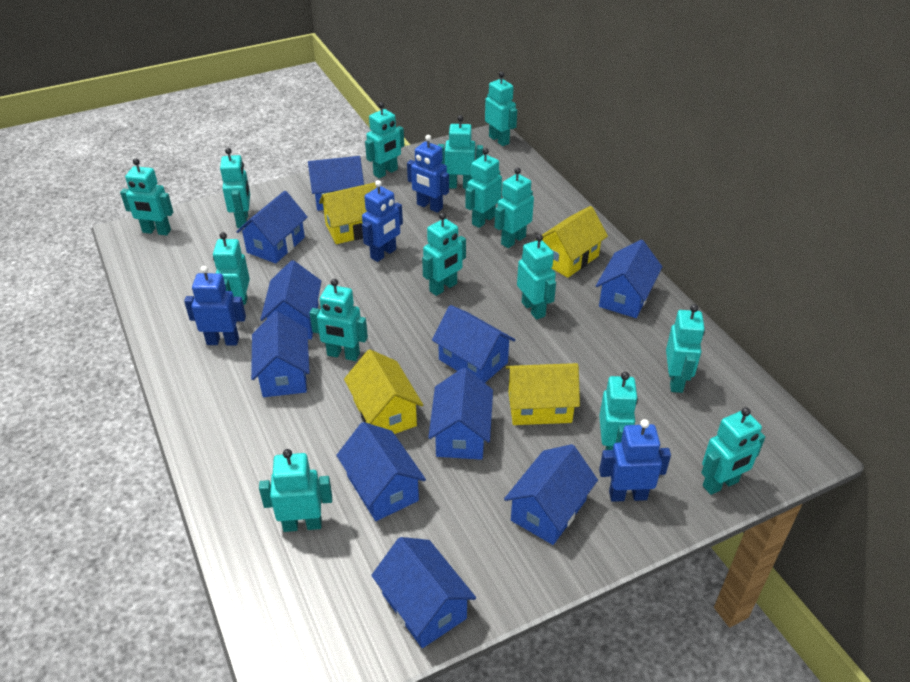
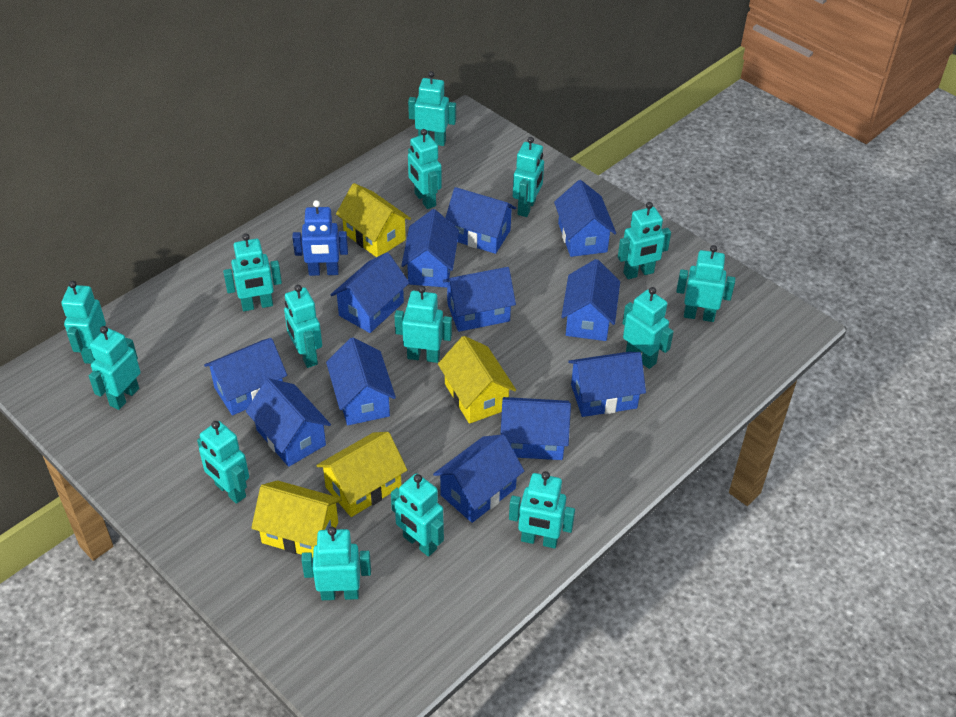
blue house: [236,191,308,264] [251,311,310,397] [260,260,321,339] [308,156,364,211] [336,422,426,521] [371,537,476,648] [428,368,493,460] [432,305,515,383] [504,444,598,545] [596,240,662,318] = 10 -> [204,338,287,415] [246,378,331,467] [326,337,396,425] [330,252,409,333] [401,209,459,288] [433,434,524,523] [443,267,516,332] [445,187,516,254] [500,397,571,460] [554,180,616,257] [561,259,620,341] [568,352,646,417] = 12
blue robot: [184,266,246,346] [362,180,403,262] [407,135,449,213] [599,419,671,502] = 4 -> [292,200,348,276] = 1

